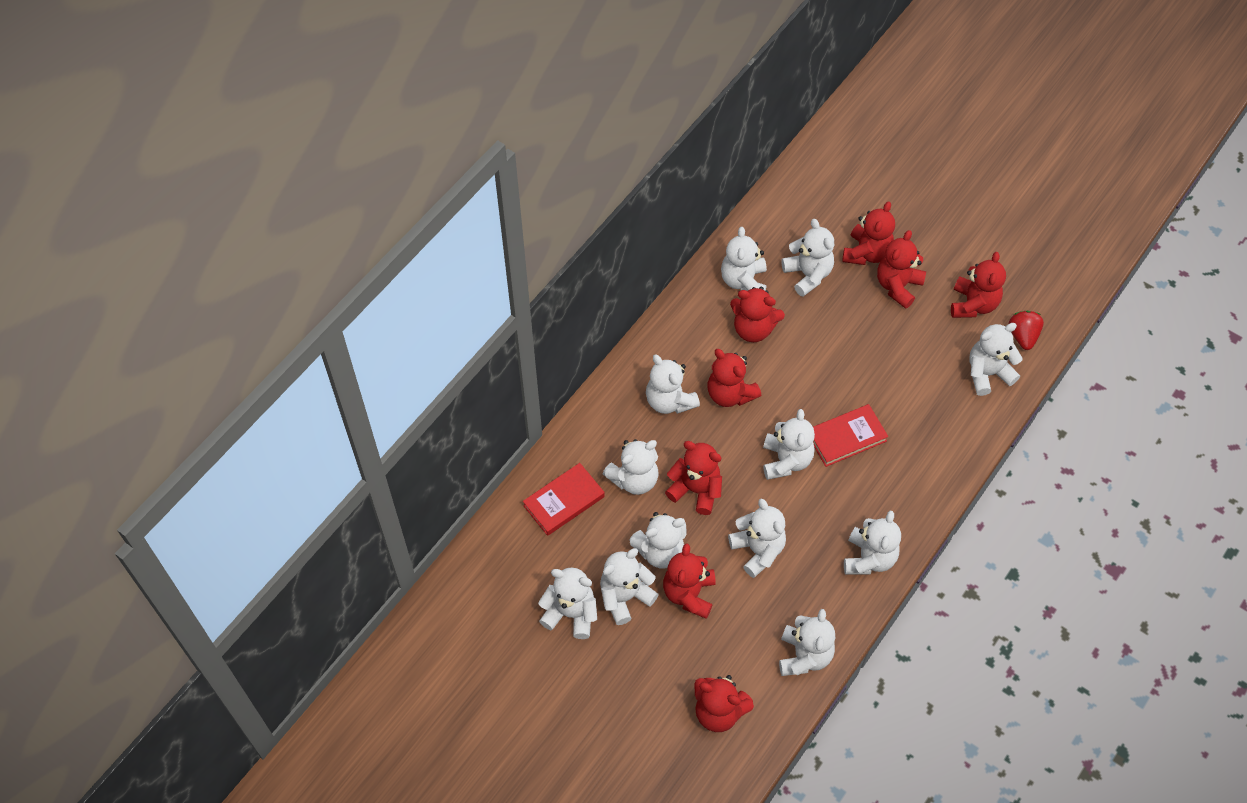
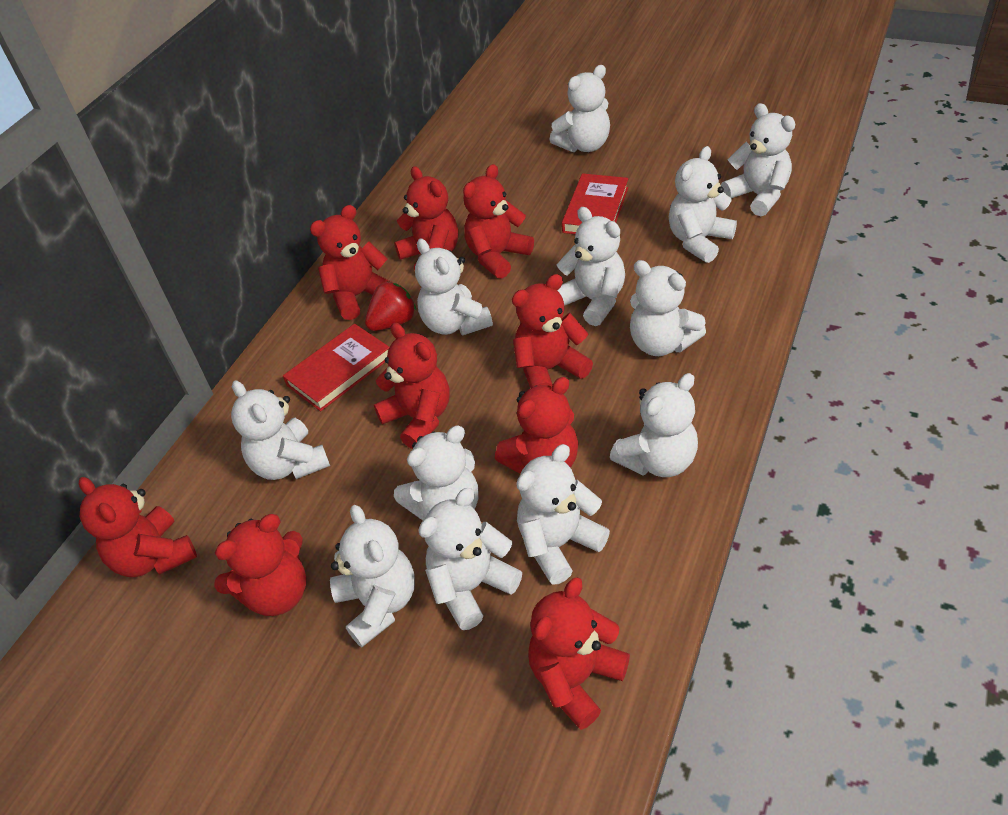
red teddy bear: [663,543,716,619] [665,441,722,515] [694,675,754,732] [708,349,761,407] [730,287,785,342] [842,201,895,265] [877,230,926,309] [951,252,1006,318] = 8 -> [79,477,197,577] [214,514,306,616] [310,205,393,320] [374,323,450,449] [394,166,458,270] [463,164,534,279] [495,377,578,474] [512,274,593,388] [528,577,630,730] = 9

